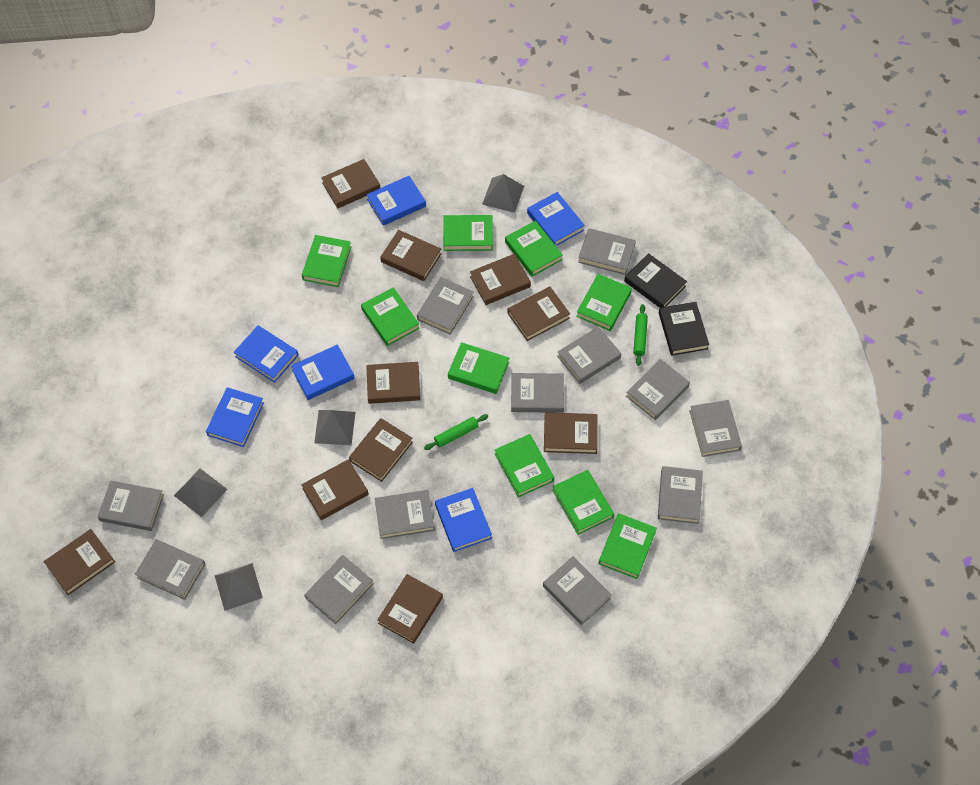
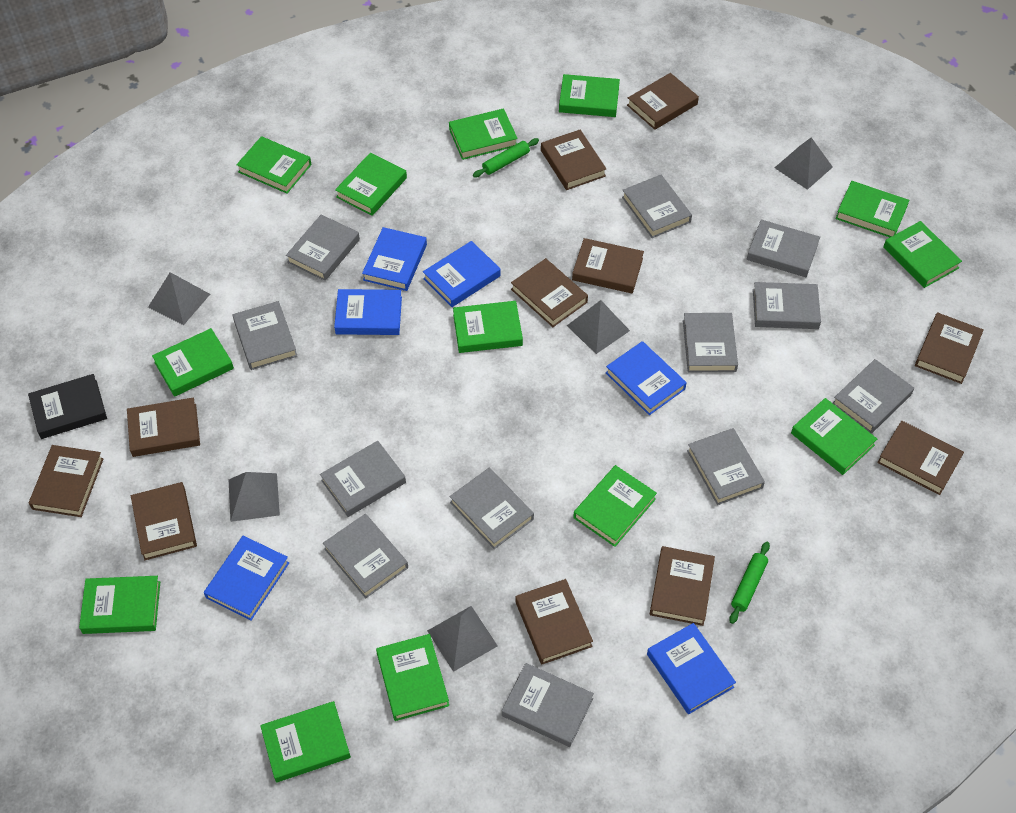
black book: [624,253,687,308] [659,302,709,356] = 2 -> [28,374,107,439] = 1
brown book: [44,529,115,595] [301,459,369,520] [321,159,380,208] [349,418,413,482] [366,362,421,404] [377,574,443,644] [380,230,442,281] [470,254,531,305] [507,286,570,341] [544,412,598,454] = 10 -> [29,445,104,517] [127,397,200,457] [131,482,197,560] [511,258,588,327] [515,579,593,665] [541,130,606,190] [572,238,644,294] [627,73,699,130] [650,546,715,626] [877,421,964,495] [915,312,983,384] = 11
green book: [302,235,352,287] [361,287,420,346] [443,215,493,251] [448,342,509,394] [495,434,554,497] [505,221,563,277] [552,470,614,535] [576,274,632,331] [598,513,657,579] = 9 -> [79,576,160,634] [152,328,234,397] [236,136,311,194] [260,701,351,782] [335,153,407,216] [376,634,449,721] [449,108,518,160] [453,301,523,353] [559,74,620,117] [573,465,657,547] [791,398,877,475] [836,181,909,237] [883,221,962,288] = 13
grey pyramid: [174,469,228,517] [215,563,263,611] [314,410,355,445] [482,174,524,213] = 4 -> [148,272,210,325] [229,472,280,522] [427,606,498,672] [567,300,630,354] [775,137,833,190] = 5

